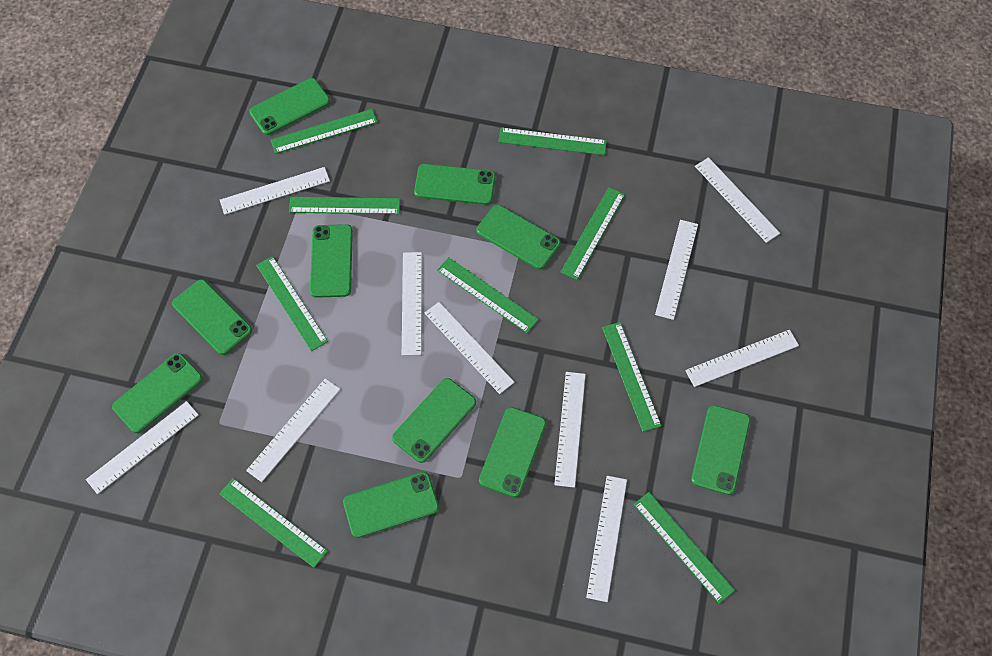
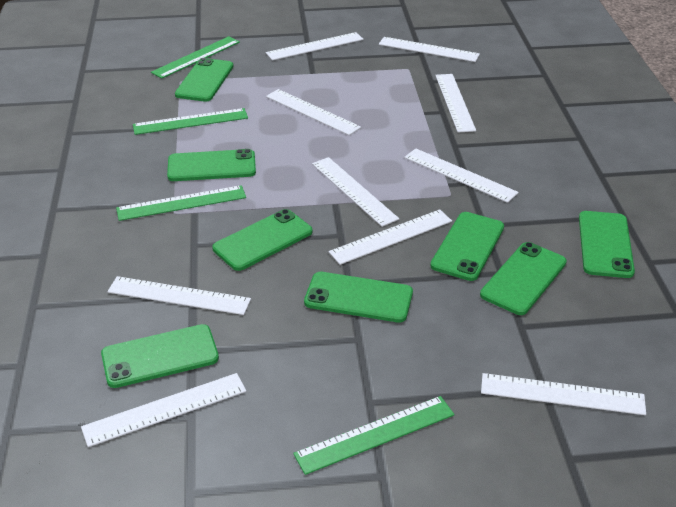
green phone: [112,353,203,433] [172,279,252,355] [249,78,330,135] [310,224,353,298] [343,472,439,538] [392,378,476,463] [414,164,496,205] [477,205,561,269] [479,407,546,497] [691,405,750,495] = 10 -> [101,324,219,388] [167,149,256,181] [175,58,234,102] [212,209,313,271] [304,272,413,322] [430,212,504,281] [480,242,567,315] [579,211,635,278] = 8
green ruler: [219,478,328,568] [256,256,328,351] [271,109,378,154] [289,197,400,214] [437,257,539,333] [498,128,607,155] [561,187,625,280] [602,322,661,432] [633,492,735,604] = 9 -> [116,185,246,221] [133,108,248,135] [151,36,240,79] [293,396,455,475] = 4

